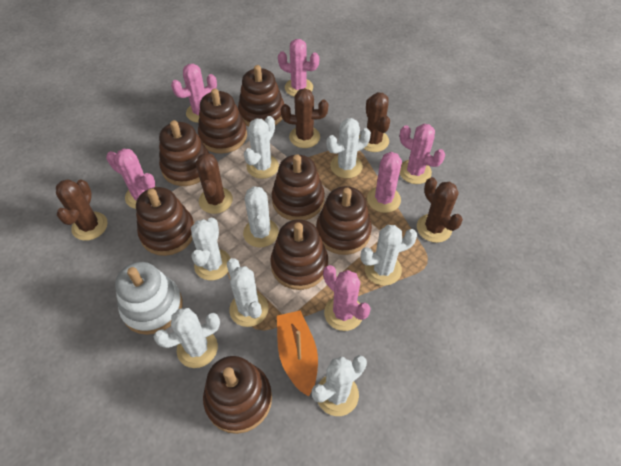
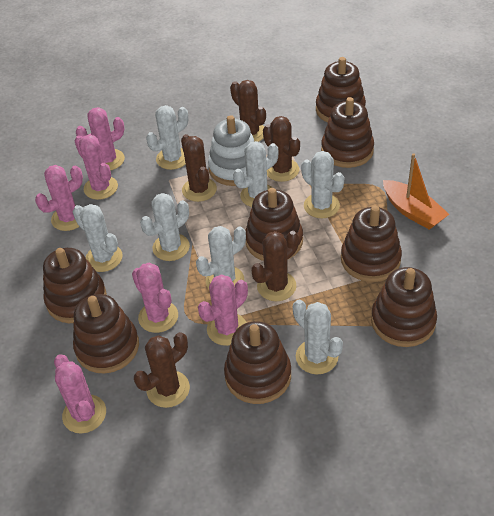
white cactus: [154,308,220,368] [191,218,231,280] [227,258,269,327] [243,186,279,248] [244,116,279,179] [312,355,367,416] [326,118,371,178] [360,225,417,286] = 8 -> [73,204,123,272] [140,193,190,261] [146,105,188,170] [196,226,246,289] [233,141,278,207] [293,299,343,374] [301,151,344,218] = 7

